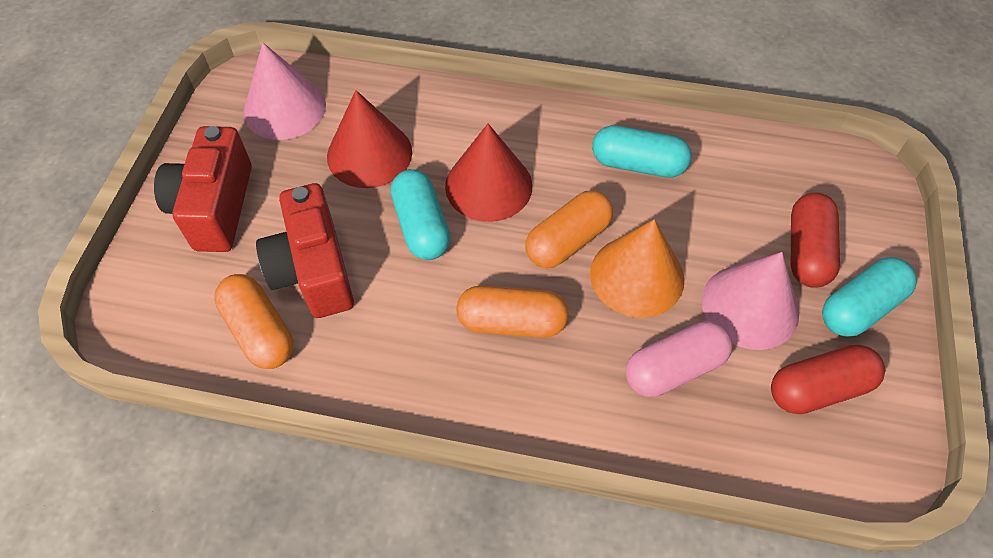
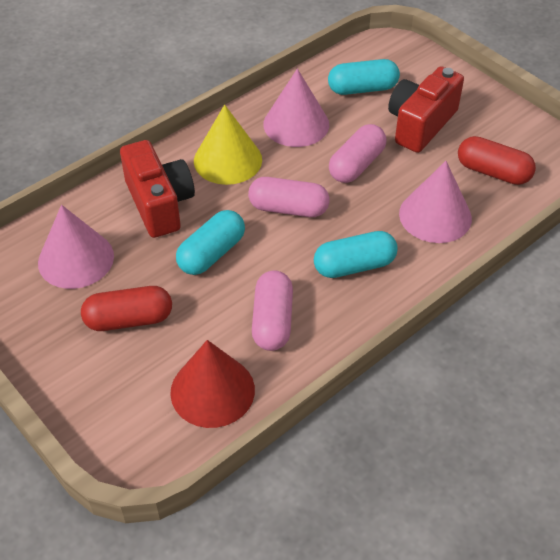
orange capsule: [214,274,293,369] [456,286,569,338] [525,190,613,268] = 3 -> none = 0
orange cone: [590,219,684,318] = 1 -> none = 0
pink capsule: [625,321,733,397] = 1 -> [248,177,329,217] [252,270,293,351] [329,124,387,183] = 3
pink cone: [243,43,326,140] [702,252,799,350] = 2 -> [38,205,114,289] [263,69,329,147] [399,161,472,243] = 3
red cone: [327,90,412,188] [445,124,532,222] = 2 -> [170,340,255,428] = 1
yellow cone: none = 0 -> [194,105,262,185] = 1

